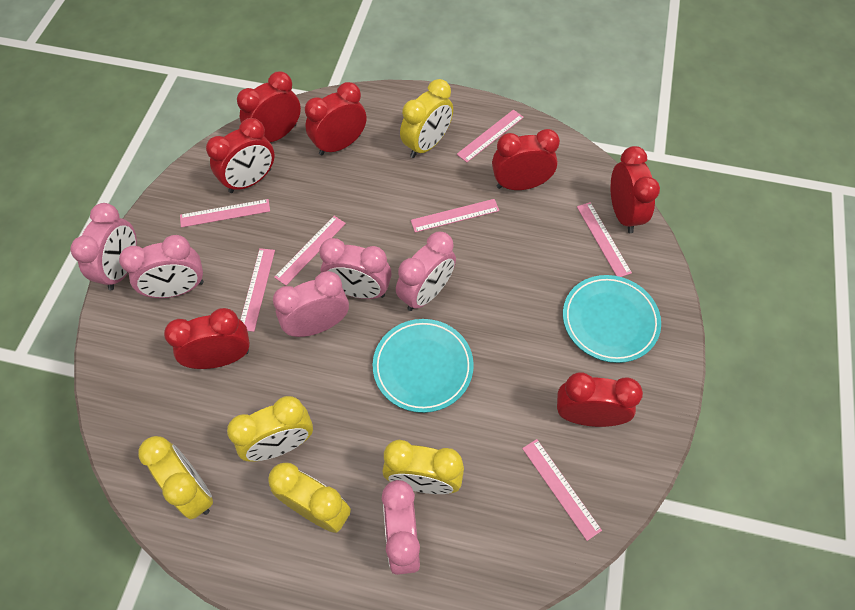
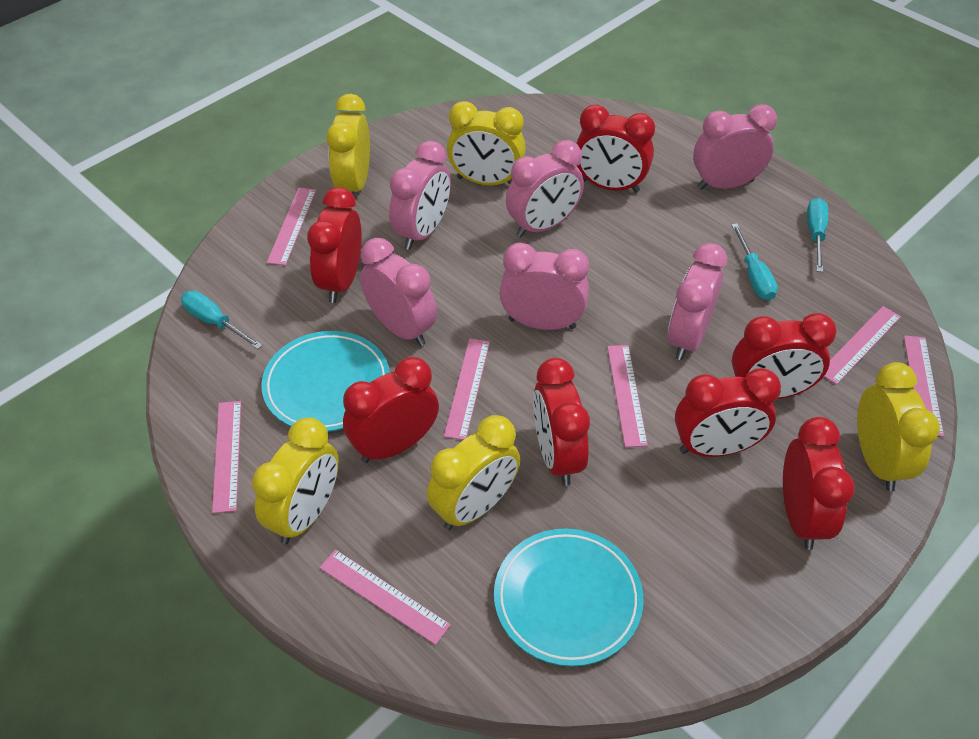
turquoise screwdriver: none = 0 -> [181,290,263,350] [731,223,778,301] [807,198,828,272] = 3

